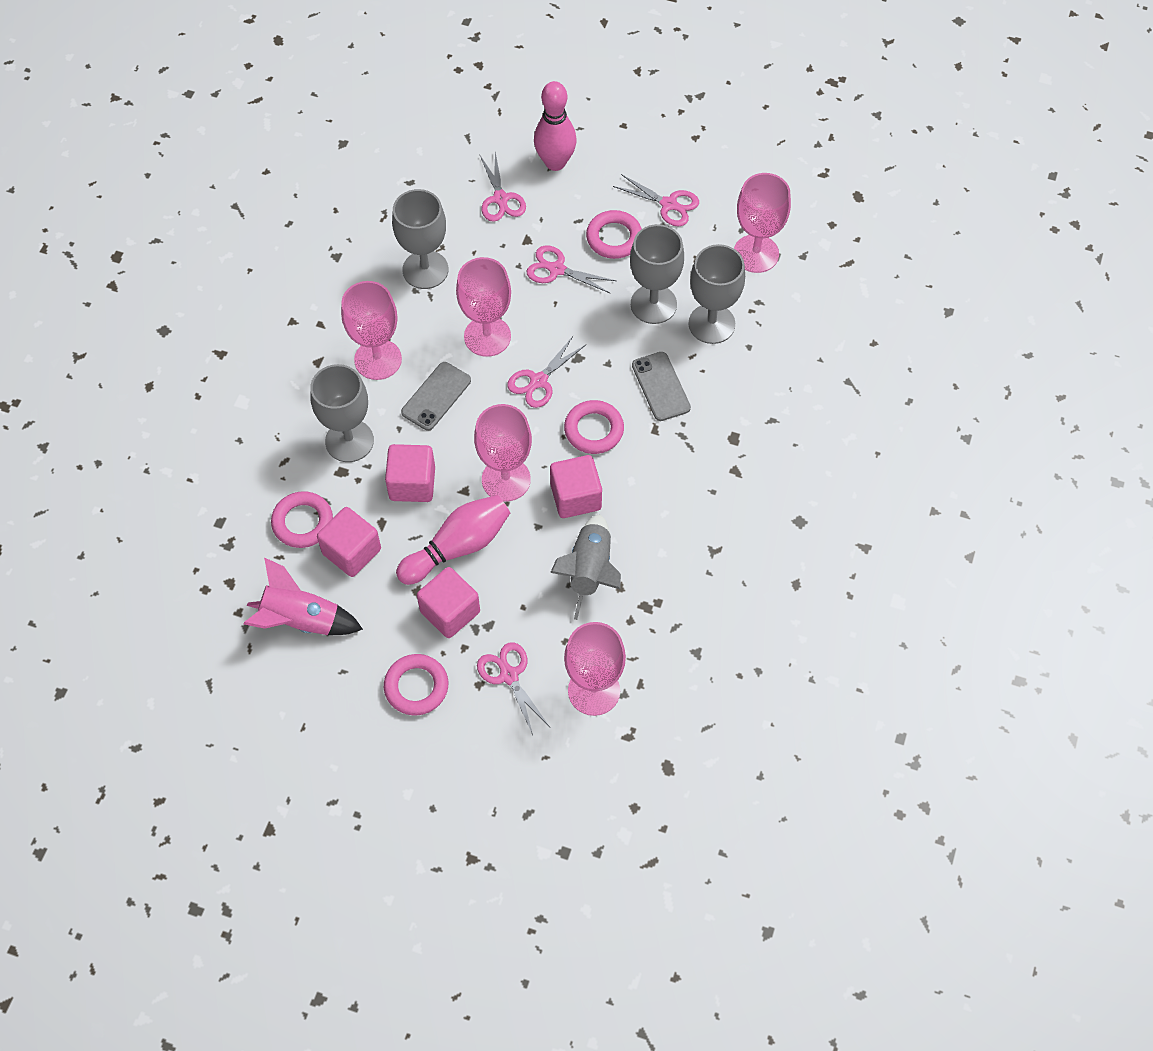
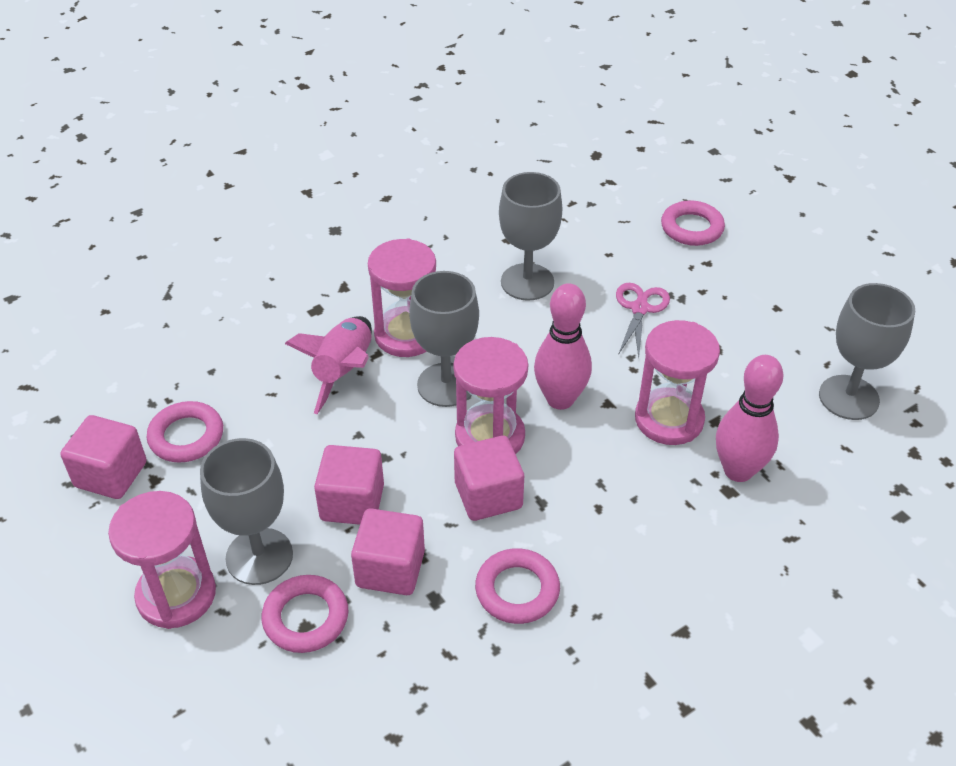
grey phone: [401,362,471,431] [632,352,691,421] = 2 -> none = 0
grey rocket: [550,514,621,620] = 1 -> none = 0
pink goblet: [341,281,402,380] [456,257,511,357] [474,404,532,502] [564,622,626,716] [734,173,791,273] = 5 -> none = 0
pink hourglass: none = 0 -> [108,491,216,629] [368,239,436,357] [454,337,528,454] [635,320,720,445] = 4
pink scissors: [477,642,550,735] [479,152,526,222] [507,336,586,408] [527,246,616,294] [613,174,699,227] = 5 -> [616,283,670,358] = 1

